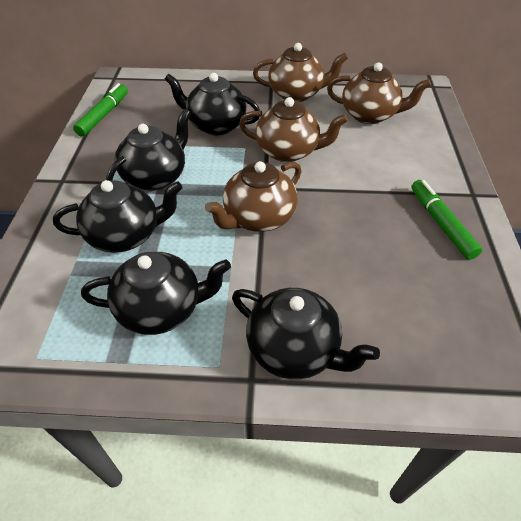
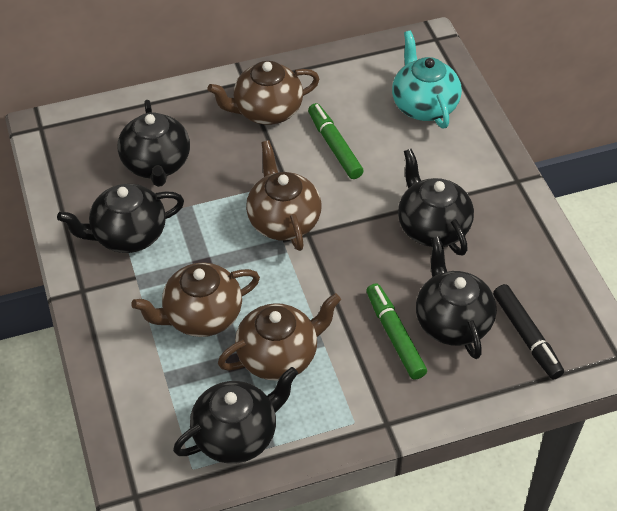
black marker: none = 0 -> [493,284,564,379] = 1
turquoise teapot: none = 0 -> [392,31,462,129] = 1

